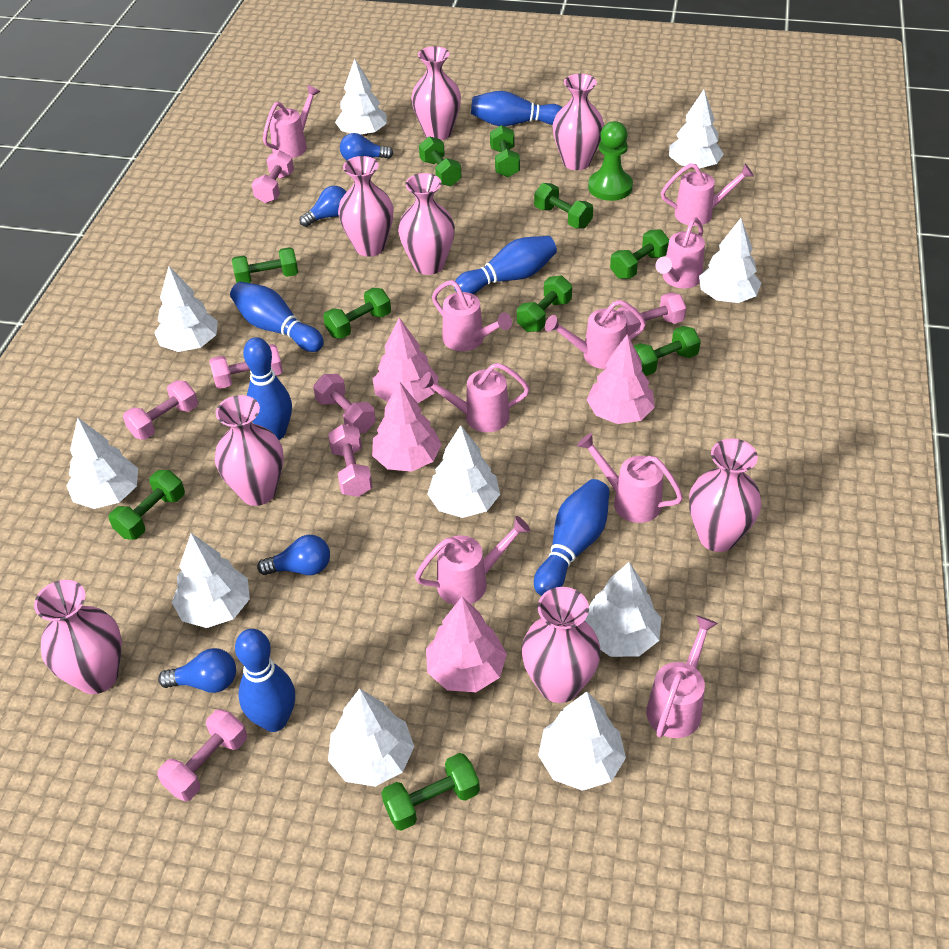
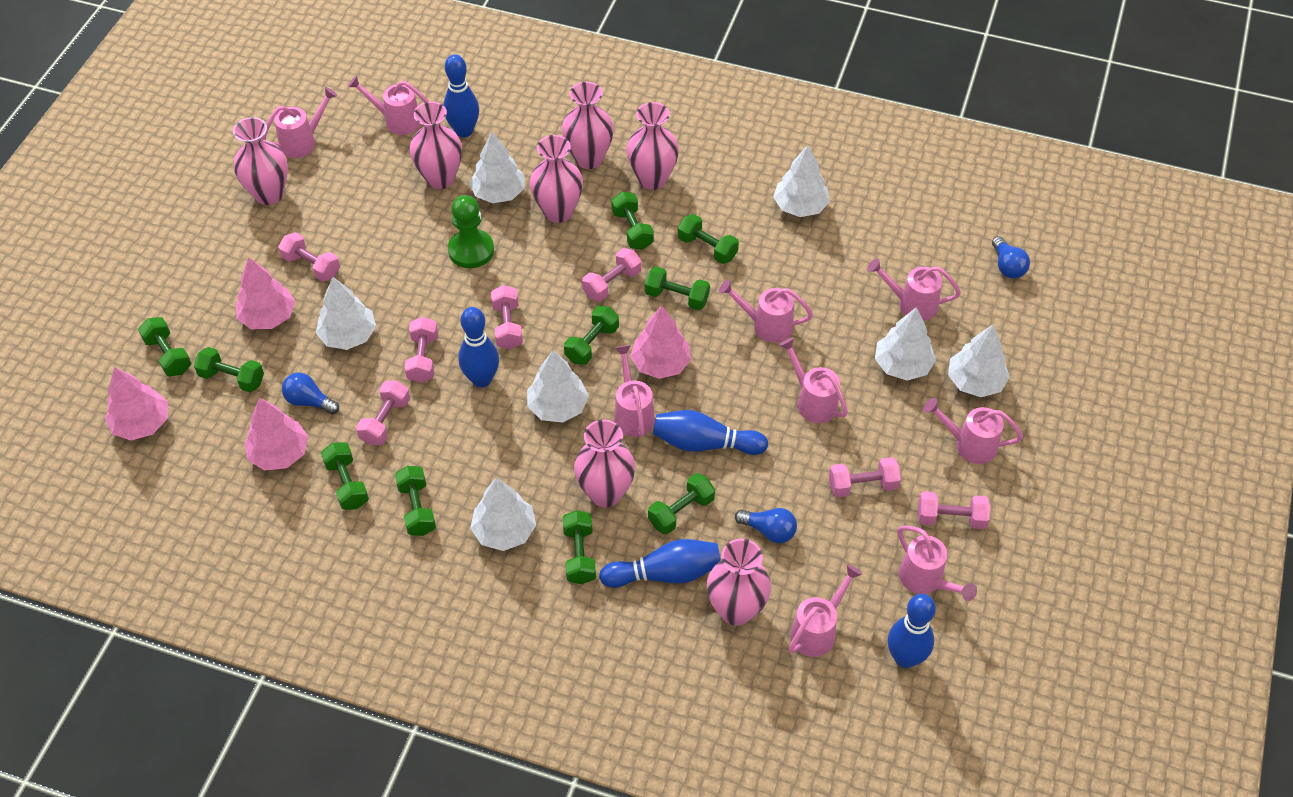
blue bowling pin: [230,282,324,352] [235,629,295,732] [243,337,292,440] [454,236,557,294] [471,91,562,126] [534,479,609,596] = 6 -> [443,54,479,137] [459,307,499,388] [599,539,721,588] [653,410,768,455] [888,594,936,668] = 5
blue light bulb: [158,648,236,693] [257,535,330,575] [300,186,346,227] [340,133,394,160] = 4 -> [282,373,339,414] [735,508,797,543] [992,236,1030,279] = 3
pink vase: [34,580,122,694] [215,395,284,506] [338,156,393,257] [398,173,455,275] [411,46,461,140] [522,587,601,703] [553,74,604,170] [689,438,762,552] = 8 -> [233,117,288,205] [409,101,462,189] [530,135,583,223] [562,82,614,169] [574,420,635,507] [627,102,679,190] [707,539,771,626] = 7
white tree: [66,418,138,509] [154,266,218,352] [172,533,250,628] [328,688,414,787] [335,59,387,136] [428,425,500,518] [538,691,626,791] [584,562,661,657] [669,90,724,169] [699,218,761,303] = 10 -> [316,277,376,350] [469,132,525,203] [470,477,536,551] [527,350,589,423] [773,145,830,217] [875,307,936,381] [948,324,1010,397] = 7

